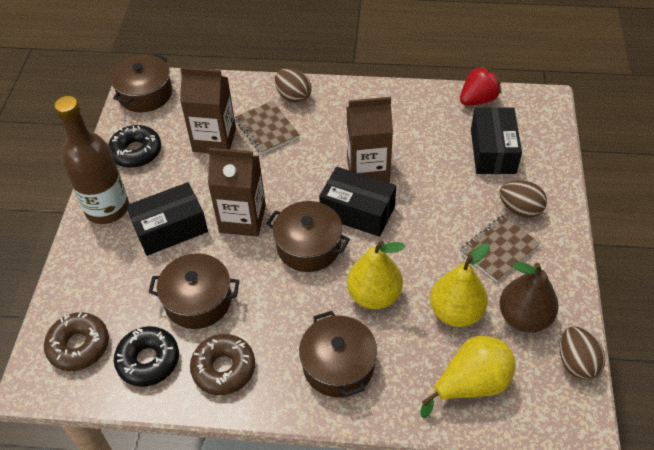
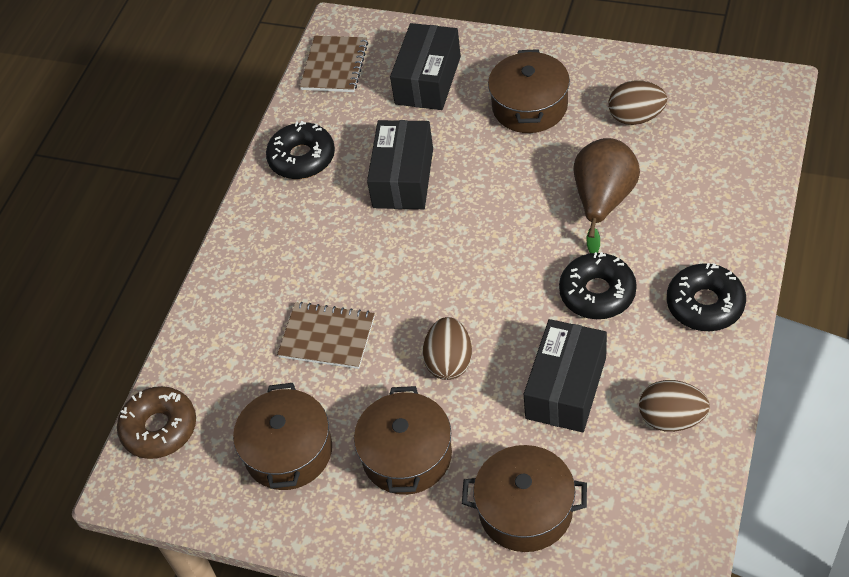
black donut: [108,125,161,168] [114,326,179,387] = 2 -> [266,121,335,179] [559,252,637,319] [667,263,746,331] = 3
brown bottle: [54,96,129,224] = 1 -> none = 0
brown carton: [180,67,236,153] [208,148,266,237] [347,97,393,183] = 3 -> none = 0
brown donut: [44,312,109,371] [190,334,255,395] = 2 -> [117,386,196,459] = 1
red strawberry: [460,66,502,106] = 1 -> none = 0
yellow pear: [347,241,406,309] [420,336,516,418] [430,243,490,327] = 3 -> none = 0

